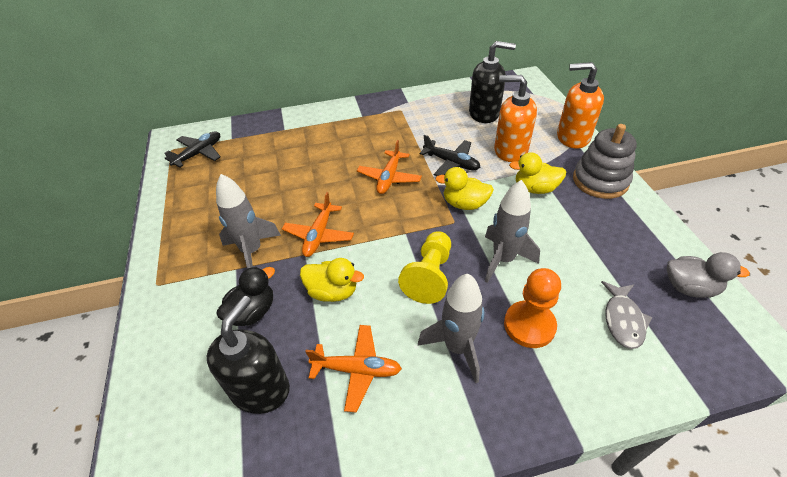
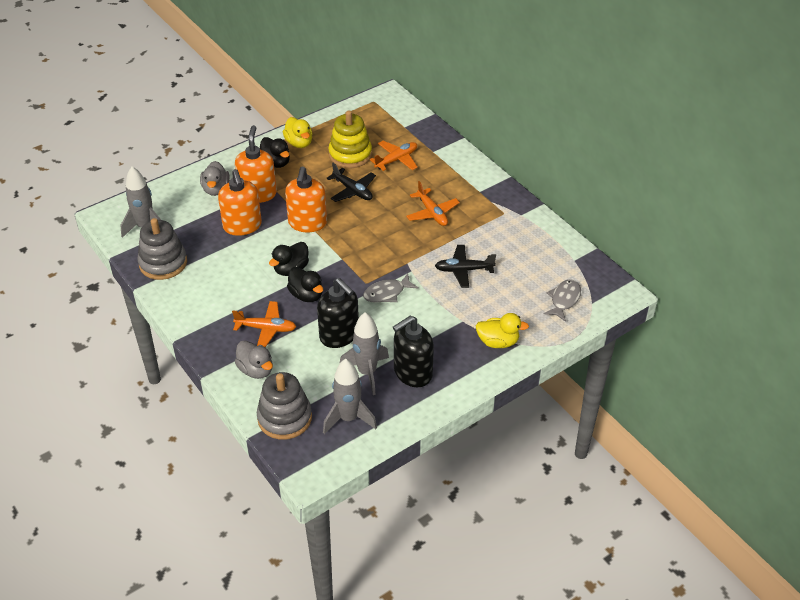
black duck: [216,266,275,326] = 1 -> [260,137,290,168] [269,242,309,276] [287,267,323,302] = 3
grey duck: [667,252,750,298] = 1 -> [200,161,230,196] [235,340,273,379] = 2
grey fish: [601,281,653,349] = 1 -> [363,273,419,303] [544,279,581,322] = 2
grey stacking toy: [573,124,637,199] = 1 -> [137,218,187,280] [257,372,312,440] = 2
orange pawn: [504,268,561,348] = 1 -> none = 0
orange soap dispenser: [494,75,537,162] [557,62,604,149] = 2 -> [218,169,262,236] [235,125,277,203] [285,166,327,232] = 3
yellow duck: [300,258,364,302] [435,167,494,210] [509,152,566,194] = 3 -> [283,117,313,148] [476,313,529,348] = 2
yellow pawn: [398,231,451,304] = 1 -> none = 0
yellow stacking toy: none = 0 -> [328,110,372,168] = 1

